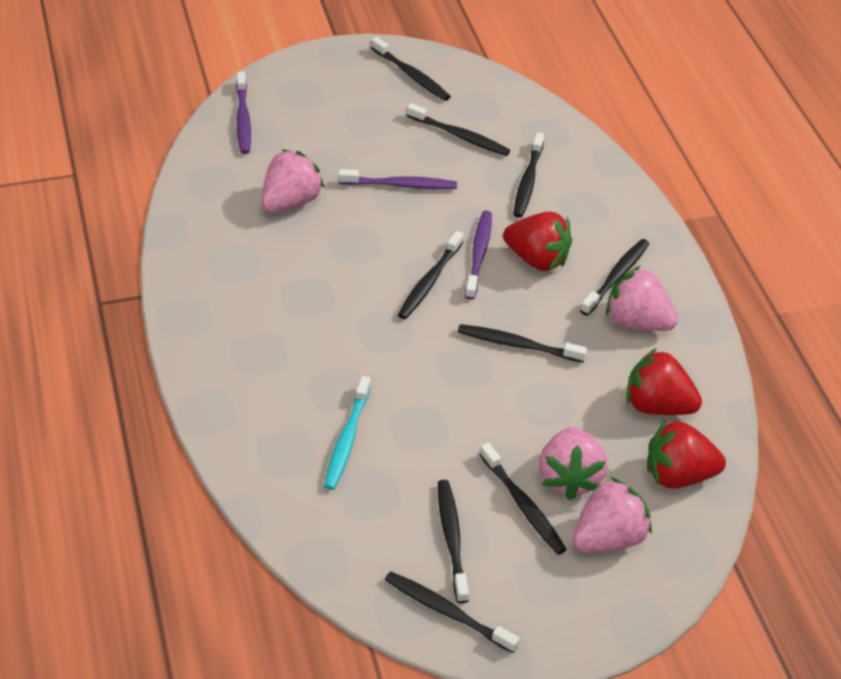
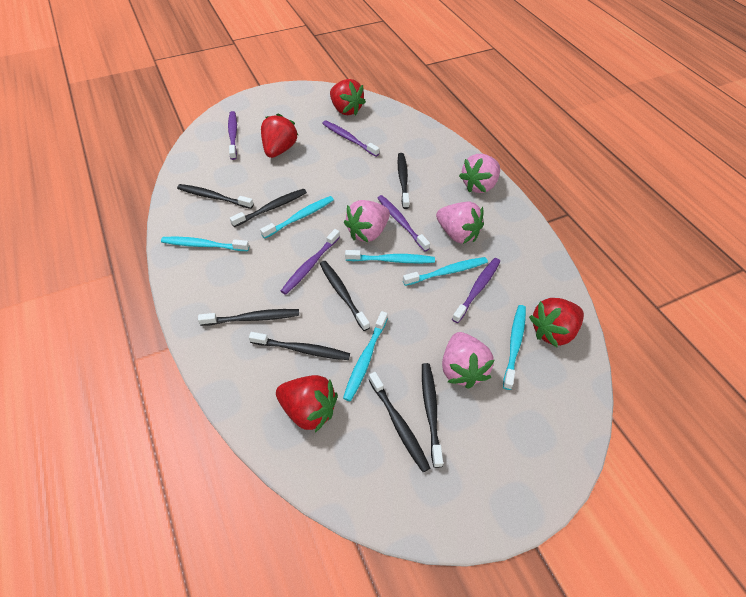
black toothbrush: [371,37,451,101] [385,571,520,653] [398,231,464,319] [407,103,510,156] [438,480,469,603] [458,324,587,363] [479,443,567,555] [513,132,544,218] [580,239,649,316] = 9 -> [177,184,254,209] [198,309,299,326] [230,189,307,227] [249,332,350,360] [320,261,370,331] [369,372,430,472] [398,153,409,209] [422,363,443,468] = 8
purple toothbrush: [236,72,251,154] [338,169,457,189] [465,211,492,300] = 3 -> [228,111,237,160] [281,229,340,295] [322,121,379,157] [378,195,430,252] [452,258,500,323] = 5
red strawberry: [503,211,572,271] [626,348,702,415] [647,419,726,489] = 3 -> [261,113,298,158] [276,375,338,433] [330,79,366,115] [529,298,584,347] = 4
turquoise toothbrush: [324,376,371,490] = 1 -> [161,237,249,251] [260,196,334,239] [343,311,388,401] [345,250,435,263] [403,257,488,286] [503,305,526,390] = 6

